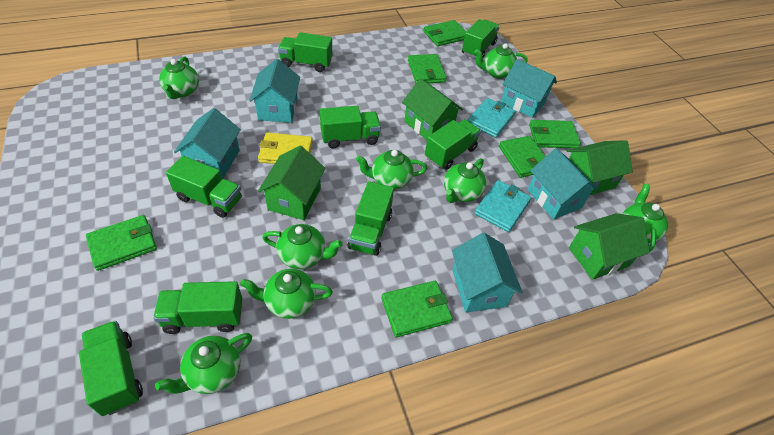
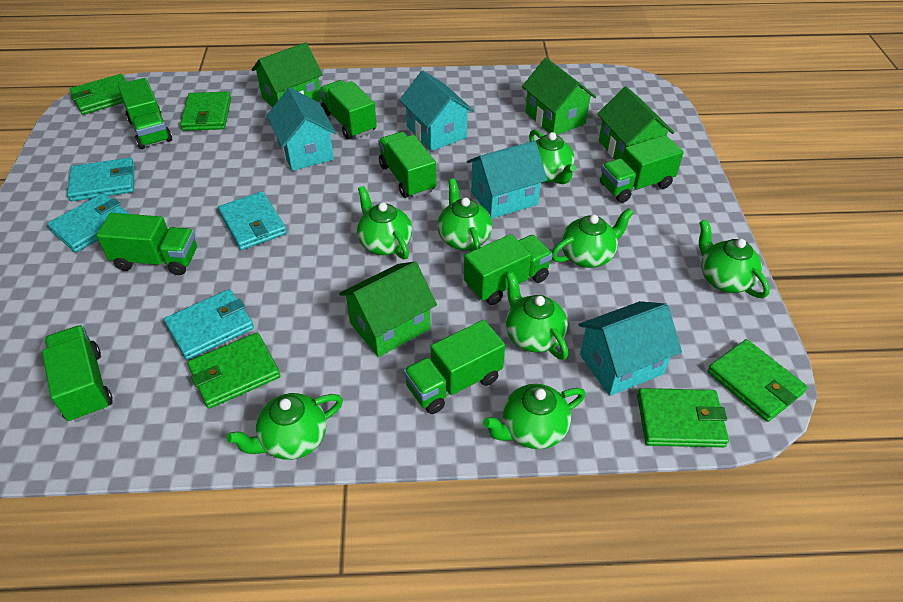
green wallet: [86,215,157,271] [381,281,452,337] [408,54,447,83] [424,20,466,46] [499,136,546,178] [529,120,581,148] = 6 -> [69,74,127,115] [180,91,231,131] [187,333,280,409] [637,388,729,447] [707,339,807,422] = 5
turquoise house: [174,108,241,179] [249,59,300,123] [452,233,522,312] [501,59,557,118] [527,148,599,220] = 5 -> [267,88,336,171] [400,71,474,151] [467,141,547,219] [578,301,682,396] = 4
turquoise wallet: [468,98,516,138] [474,180,531,232] = 2 -> [47,193,129,253] [67,158,135,201] [164,289,254,360] [218,191,287,250] = 4
yellow wallet: [258,132,313,164] = 1 -> none = 0

